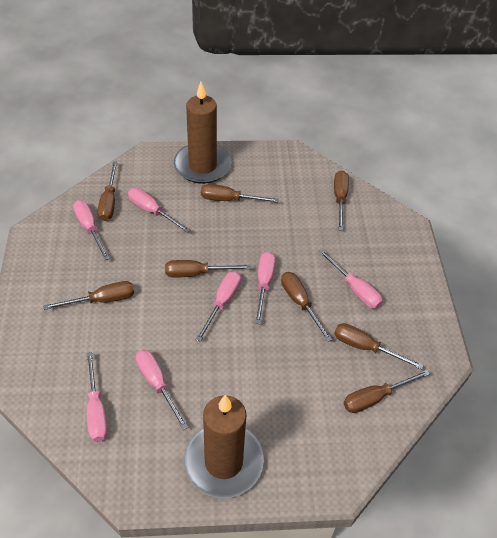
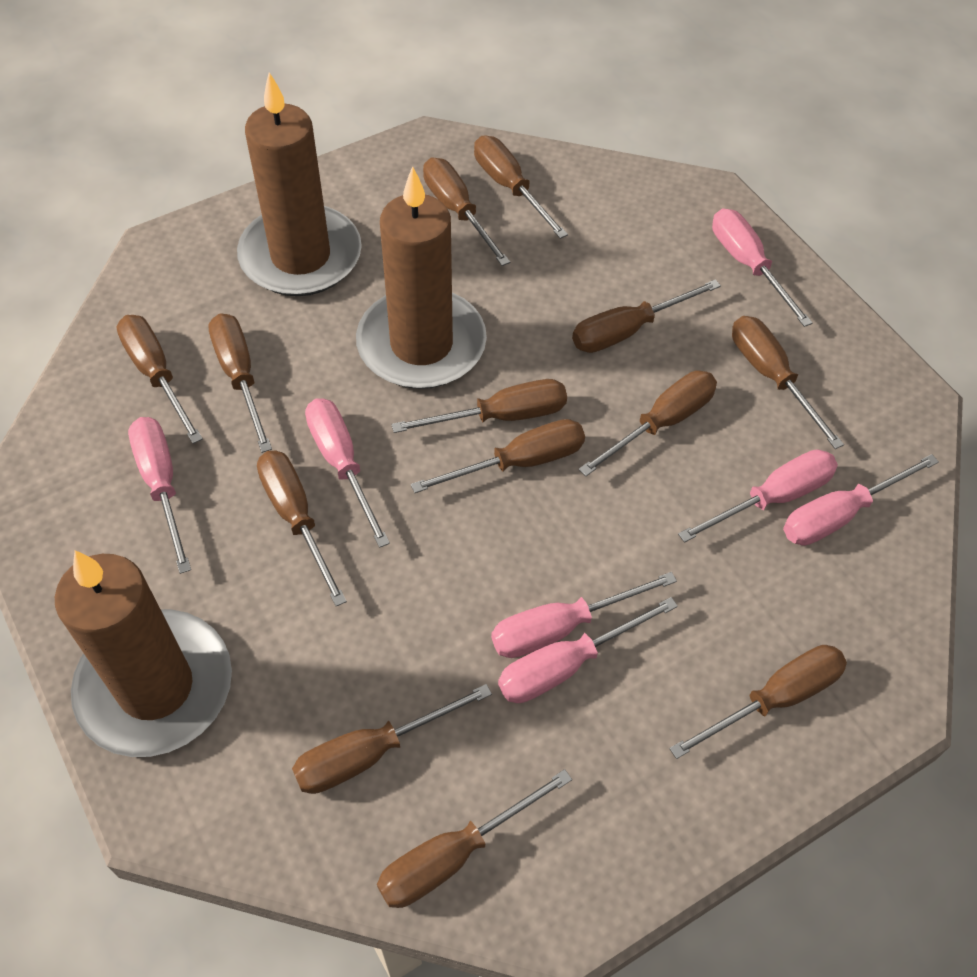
brown candle: [174,82,232,184] [184,395,264,498] = 2 -> [55,550,232,757] [237,72,362,296] [356,166,487,389] = 3
brown screwdriver: [43,281,134,310] [98,161,118,221] [165,260,251,278] [201,184,279,203] [281,272,332,342] [334,171,349,231] [334,323,424,370] [344,370,430,413] = 8 -> [116,315,203,444] [208,313,272,453] [257,450,347,607] [292,684,492,794] [377,769,572,908] [391,379,567,433] [411,419,585,493] [423,158,510,266] [474,136,568,239] [572,279,721,353] [579,370,717,476] [669,645,847,759] [732,316,844,449] = 13

